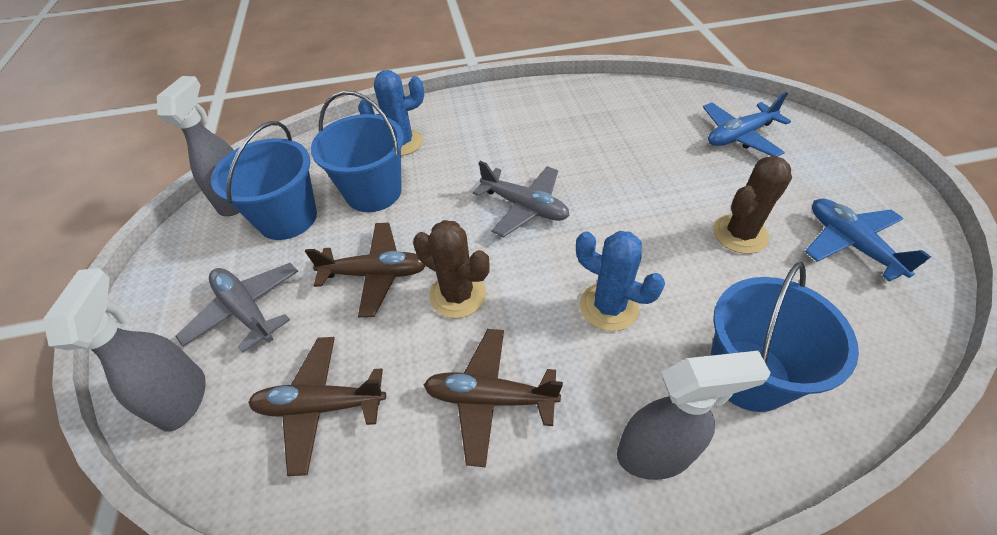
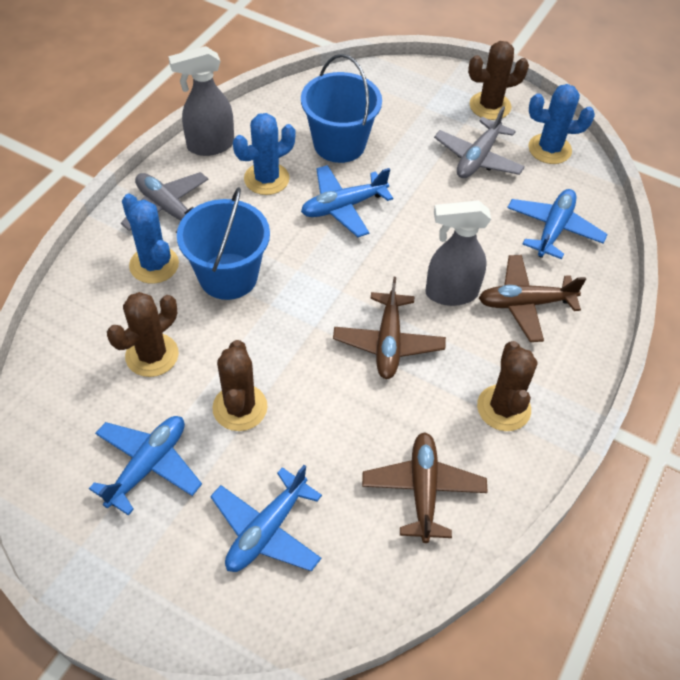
blue bucket: [211,121,317,240] [311,91,404,212] [710,262,859,412] = 3 -> [177,187,270,300] [301,54,382,163] = 2
blue cactus: [358,70,424,156] [576,231,665,331] = 2 -> [122,194,179,284] [233,113,295,195] [528,84,595,164] = 3
blue plane: [703,92,791,157] [805,198,931,282] = 2 -> [89,416,202,516] [210,465,322,572] [301,165,393,237] [507,189,608,259] = 4
brown cactus: [413,220,490,318] [713,156,792,254] = 2 -> [107,292,179,377] [212,340,268,431] [468,41,529,120] [477,341,537,431] = 4
grey spray bottle: [43,268,206,432] [157,76,240,216] [617,351,771,480] = 3 -> [168,46,234,156] [425,201,491,306] = 2

